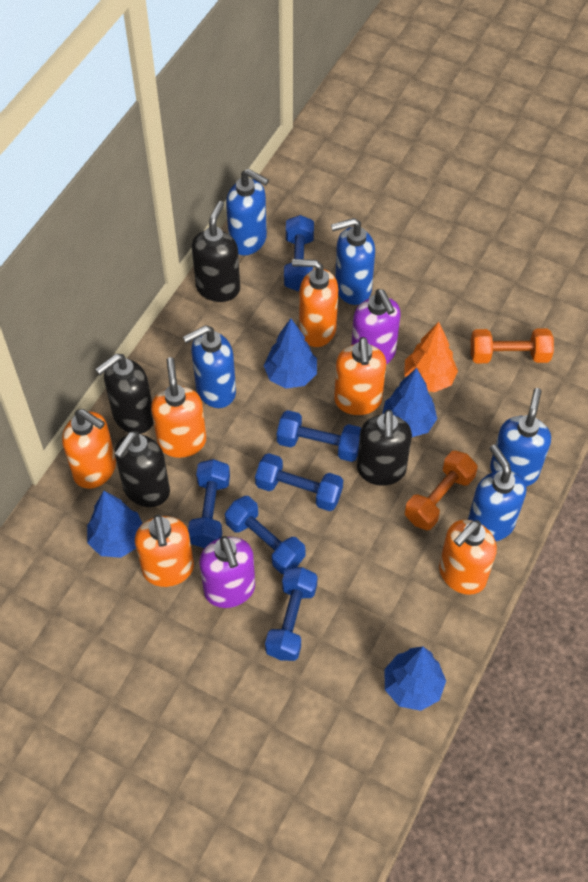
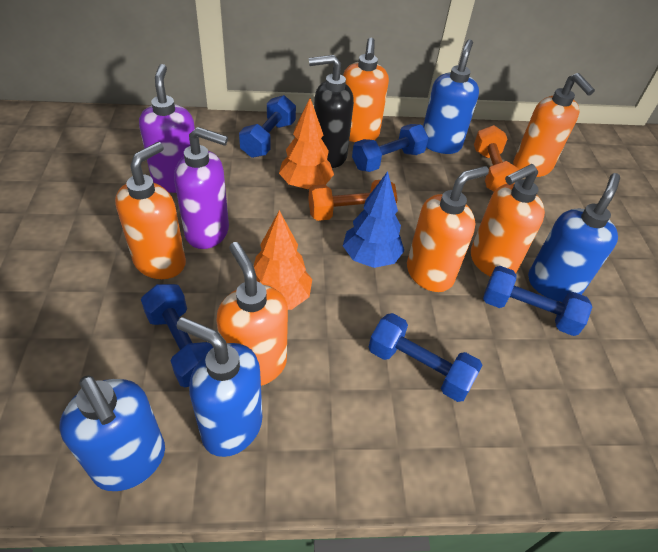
black soap dispenser: [95,354,154,434] [114,431,170,507] [192,201,240,302] [357,410,412,486] = 4 -> [309,55,354,168] = 1
blue dumbbell: [188,459,230,548] [225,496,306,574] [255,453,343,511] [265,567,317,661] [277,410,361,462] [284,215,314,291] = 6 -> [141,284,213,387] [239,95,296,158] [352,124,429,172] [369,313,482,402] [483,266,592,336] = 5
blue soap dispenser: [183,325,236,408] [226,169,269,255] [331,218,375,305] [468,444,527,541] [490,388,551,487] = 5 -> [59,375,165,491] [177,317,262,457] [423,39,479,154] [528,173,620,302] = 4
blue tree: [87,491,143,558] [264,318,317,389] [382,368,437,437] [384,646,446,711] = 4 -> [343,171,404,268] = 1
orange tree: [404,322,458,392] = 1 -> [254,210,312,310] [279,98,334,189] = 2

